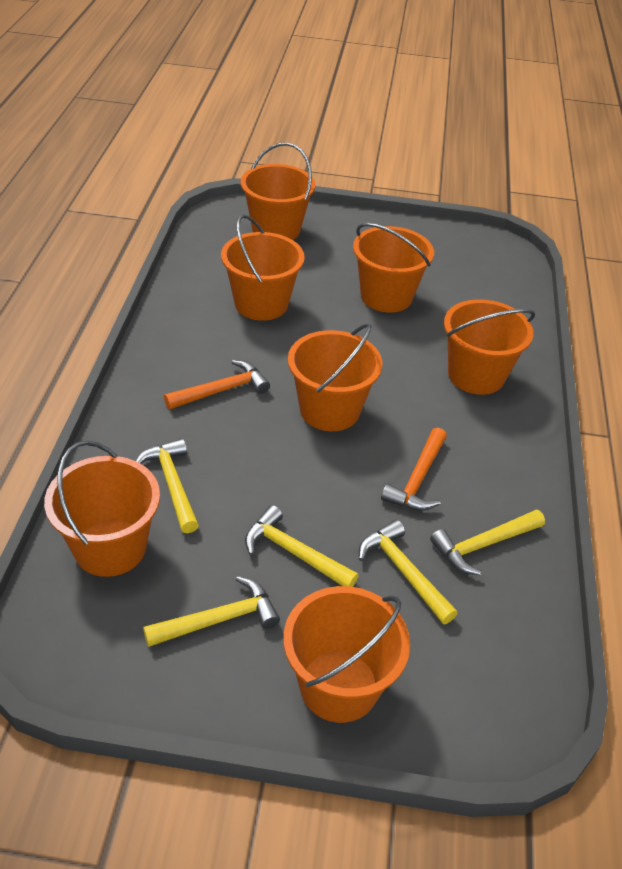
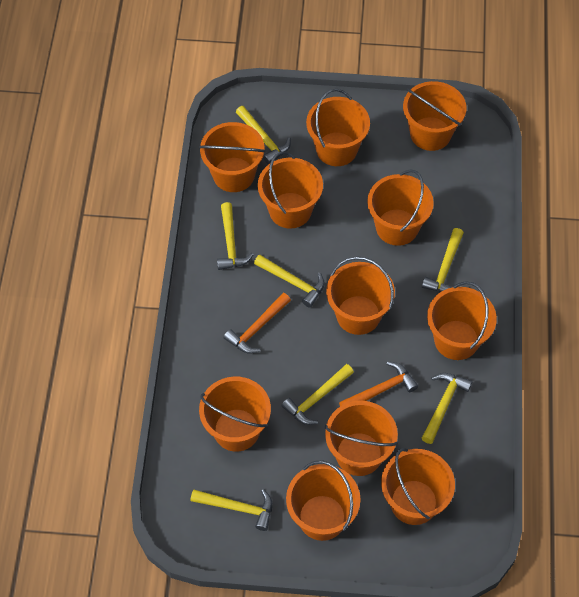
orange bucket: [44,441,160,577] [221,214,305,321] [241,142,315,240] [283,586,410,723] [288,323,382,431] [353,223,434,313] [444,299,535,395] = 7 -> [199,122,266,192] [199,377,271,452] [258,152,323,229] [286,460,361,541] [306,89,370,166] [325,401,398,476] [326,256,395,335] [367,169,434,246] [381,448,455,525] [403,81,467,151] [427,281,497,360] = 11
yellow hammer: [136,438,199,534] [143,576,280,647] [245,505,359,587] [359,520,458,624] [430,510,545,575] = 5 -> [191,489,272,531] [217,202,254,270] [236,106,291,164] [254,254,325,307] [282,364,354,425] [422,228,464,292] [422,373,472,444] = 7

